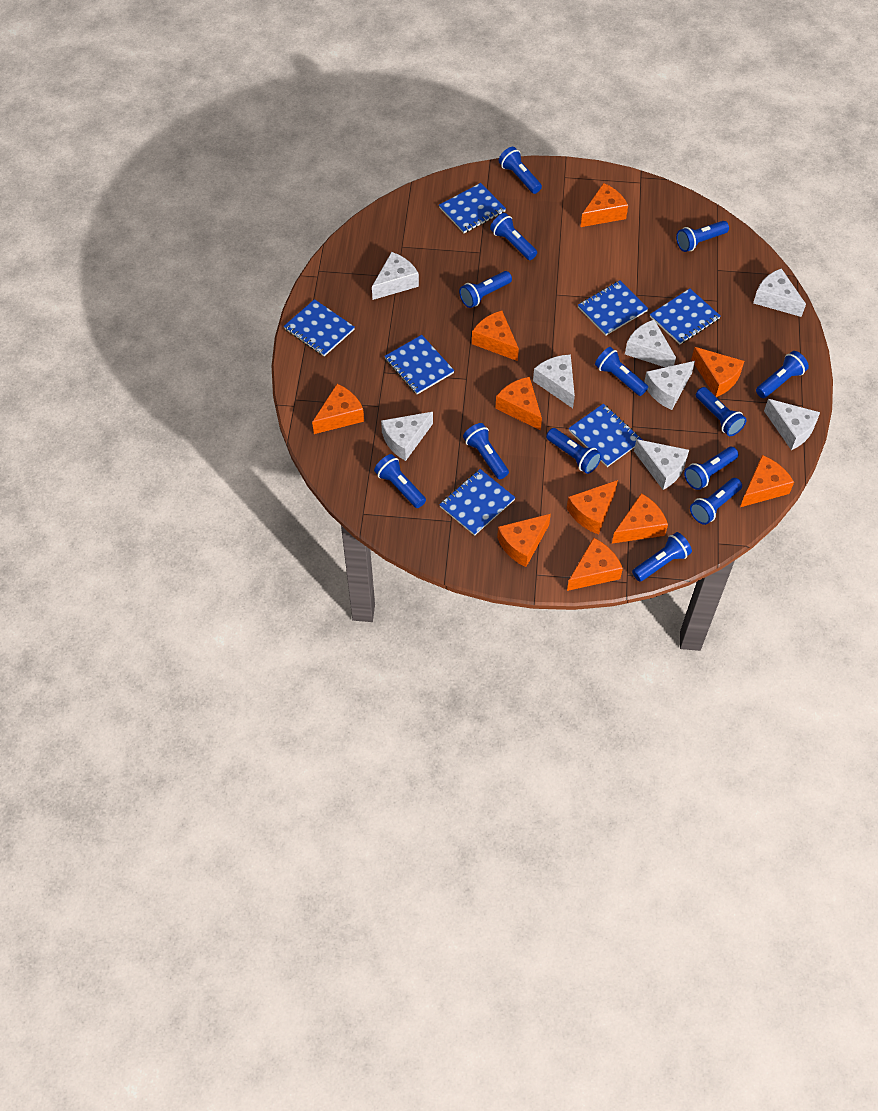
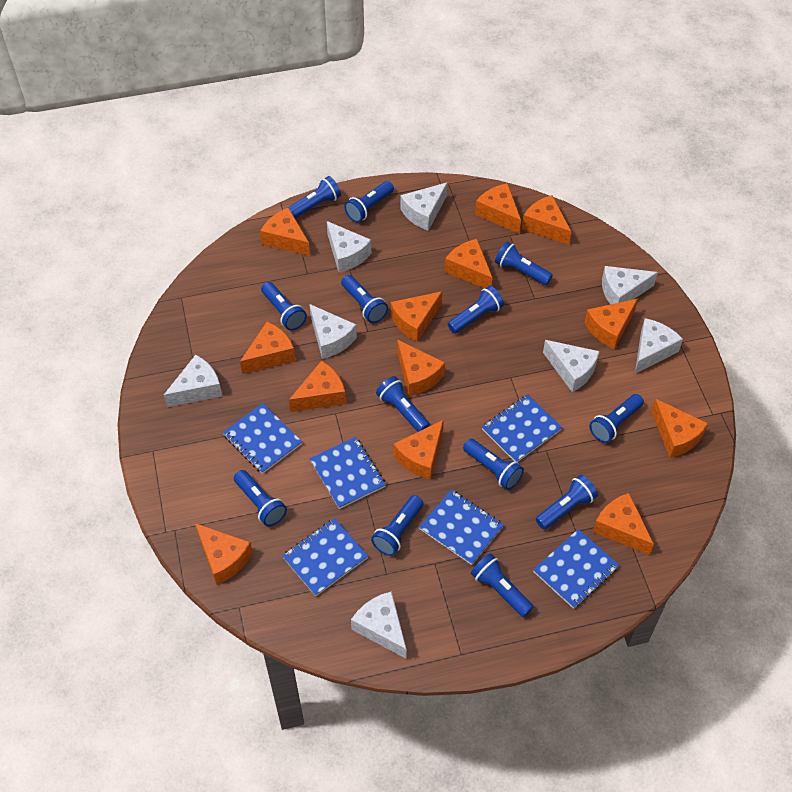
blue notebook: [284,299,355,356] [385,335,454,394] [439,183,506,233] [439,469,516,536] [568,404,642,467] [578,280,649,336] [650,289,721,344] = 7 -> [223,403,302,474] [282,518,368,596] [310,437,386,509] [419,490,504,565] [482,394,563,462] [533,529,619,609] = 6
orange cheese: [312,384,364,434] [472,310,519,361] [495,377,542,431] [497,514,551,567] [567,480,618,535] [567,538,623,591] [581,183,628,227] [612,493,668,544] [691,347,744,397] [740,455,794,507] = 10 -> [195,523,253,585] [240,322,295,374] [260,208,310,256] [289,361,346,412] [391,291,442,342] [394,420,444,480] [397,340,445,396] [445,239,492,288] [475,183,521,233] [522,195,572,245] [585,299,638,349] [593,493,654,555] [651,399,708,458] = 13

